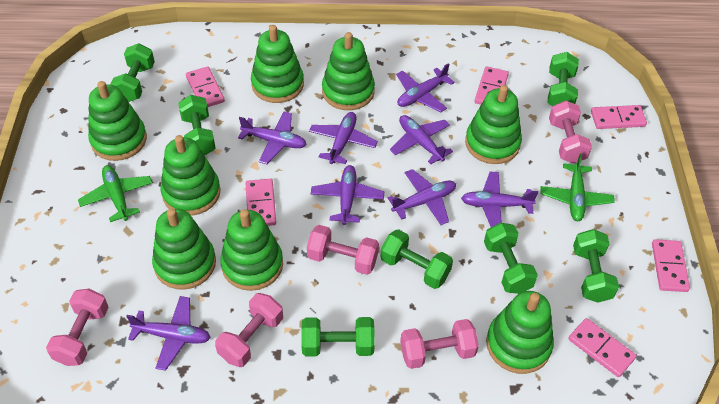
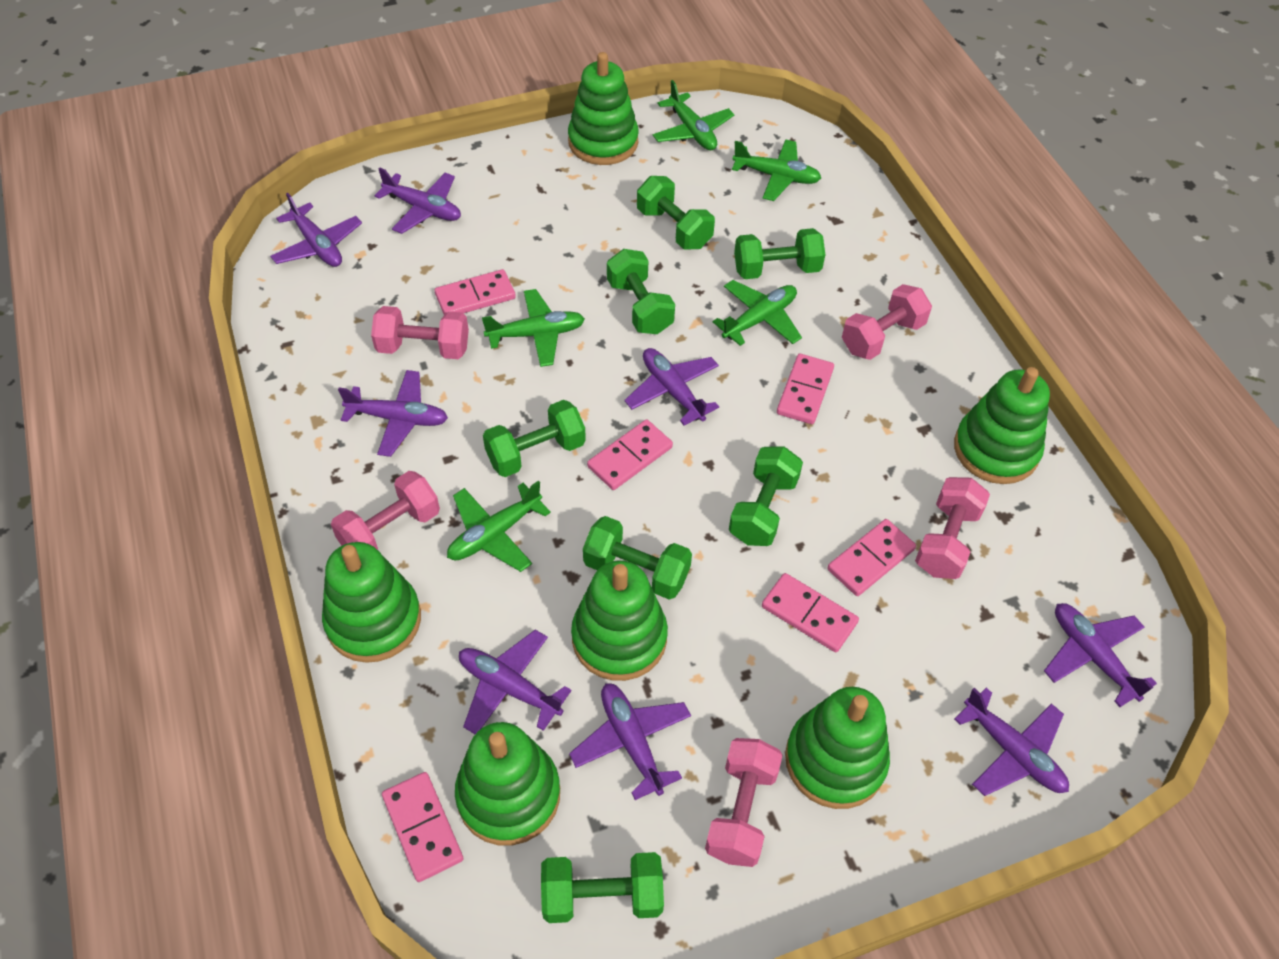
green plane: [78,165,152,222] [540,153,615,221] = 2 -> [447,481,551,572] [482,289,585,367] [653,80,734,150] [713,280,802,346] [732,139,821,201] = 5
green stacking toy: [88,81,147,161] [152,208,216,290] [160,135,221,216] [220,209,283,291] [251,25,304,103] [322,32,375,110] [465,85,522,164] [486,291,554,374] = 8 -> [322,542,421,663] [455,722,560,846] [568,52,639,165] [571,560,668,681] [785,687,890,809] [954,367,1050,484] = 6

